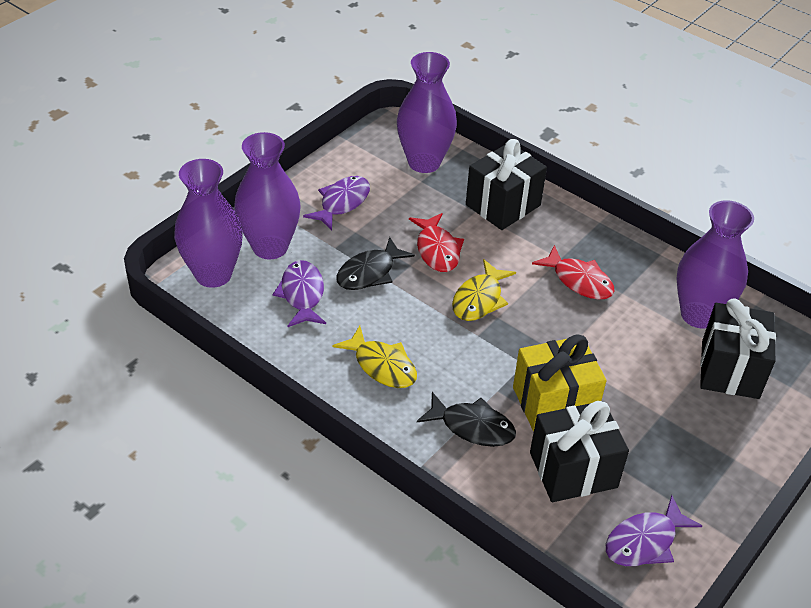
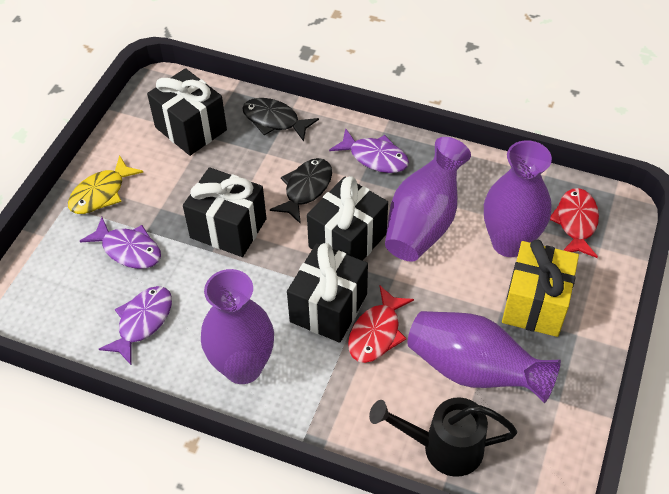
black gift: [466,139,547,230] [530,401,629,502] [700,298,776,399] = 3 -> [147,68,227,156] [183,167,267,257] [287,243,368,343] [307,176,388,261] = 4
black watering can: none = 0 -> [369,397,517,477] = 1
yellow fish: [332,326,417,388] [452,259,516,321] = 2 -> [68,155,143,214] = 1

